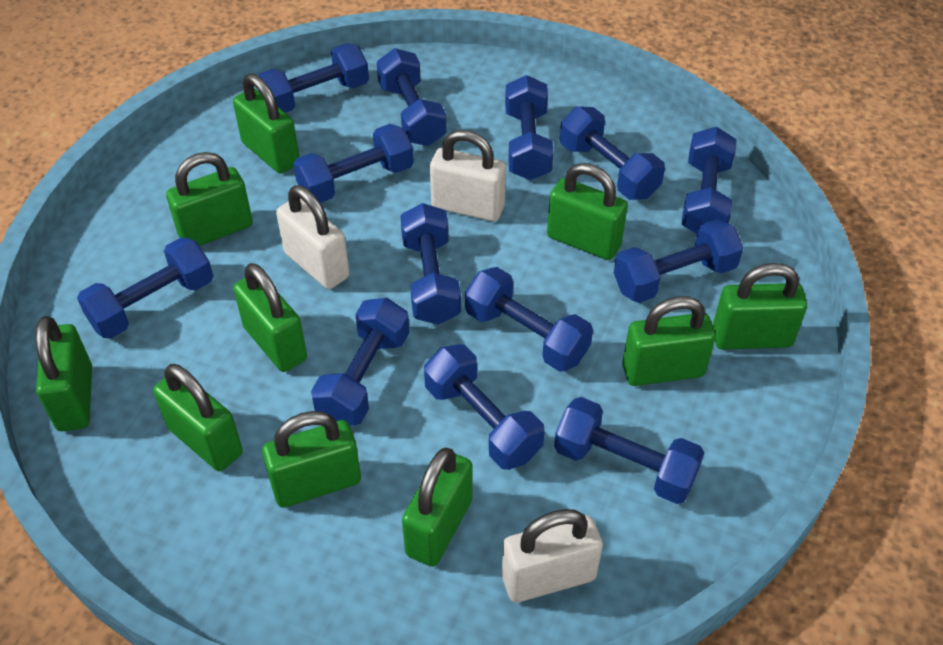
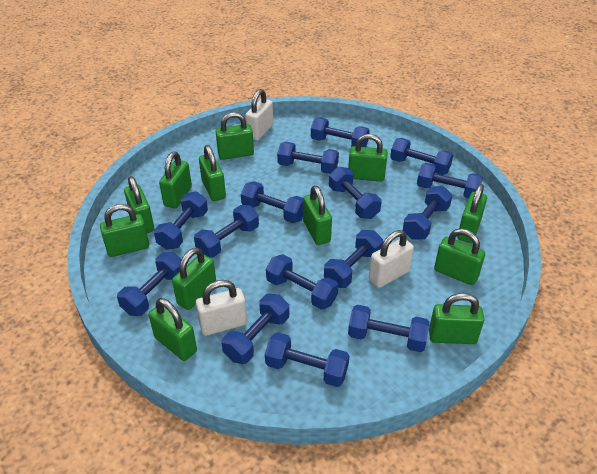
blue dumbbell: [77,237,213,339] [258,43,369,113] [293,124,414,203] [311,298,410,426] [377,48,446,146] [400,203,461,324] [424,344,545,470] [465,267,593,372] [505,75,554,181] [554,397,705,504] [560,106,665,200] [614,219,743,303] [682,127,737,234] = 13 -> [117,252,182,316] [154,191,208,250] [194,205,259,258] [222,294,289,364] [241,181,303,223] [265,332,349,387] [266,254,338,310] [277,142,339,174] [311,117,370,147] [324,230,383,288] [329,167,381,219] [348,305,430,352] [390,138,453,175] [403,186,453,240] [417,163,483,198] = 15
green padlock: [36,316,92,431] [153,364,243,471] [166,152,253,246] [233,74,300,174] [233,263,307,372] [262,411,361,508] [402,448,472,567] [547,163,628,260] [622,296,716,386] [713,263,807,350] = 10 -> [100,204,149,257] [124,176,154,233] [149,298,197,361] [159,151,192,208] [172,247,216,310] [199,145,226,201] [216,112,254,160] [303,186,332,245] [348,134,388,182] [429,293,485,344] [434,228,485,285] [457,184,487,243] = 12

